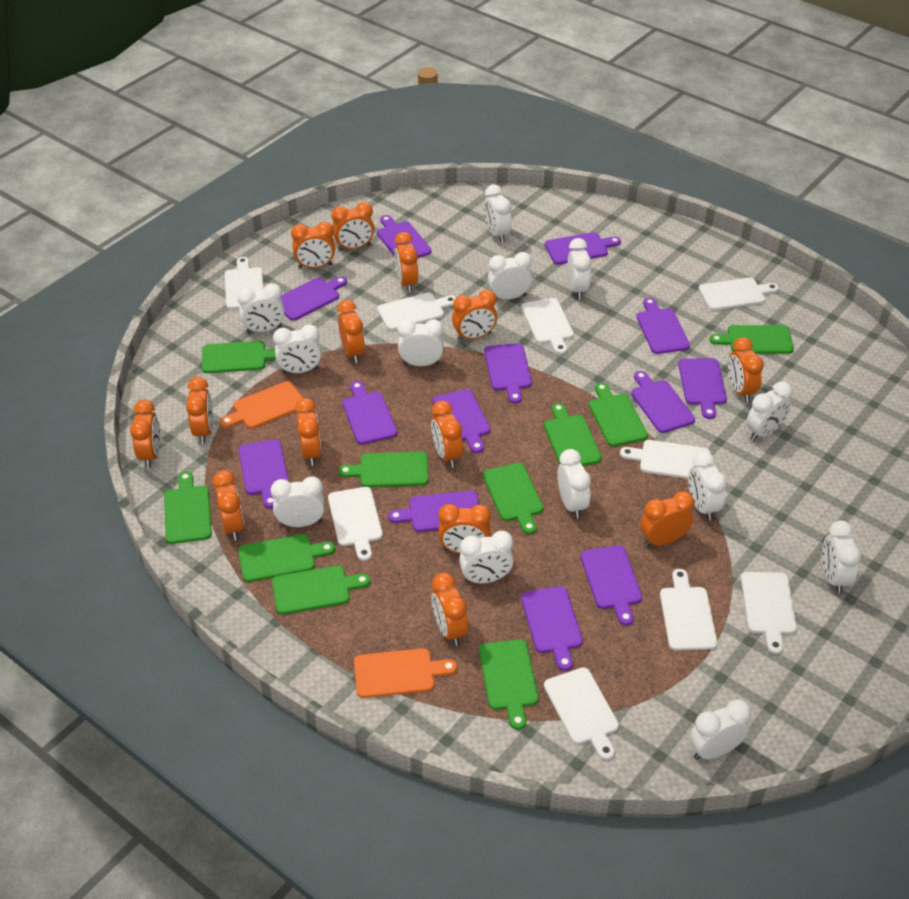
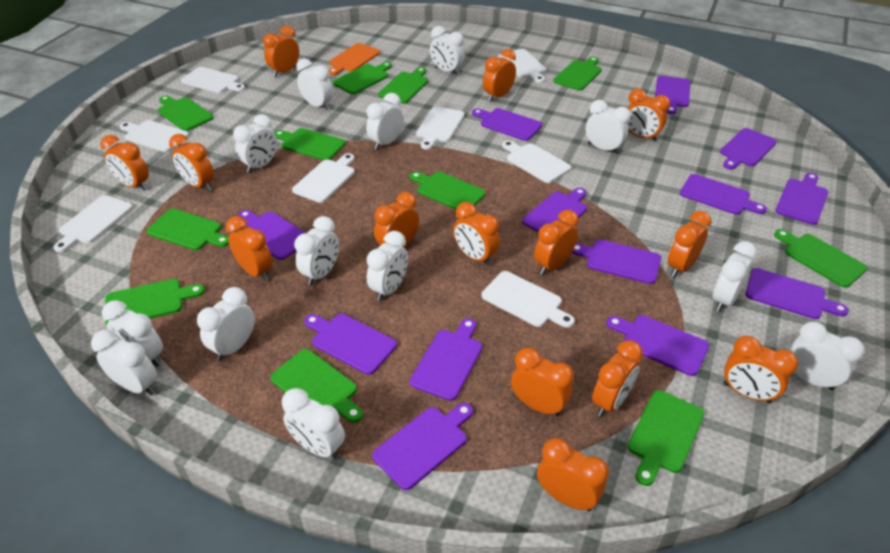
green cutting board: [164,471,212,544] [202,341,276,373] [238,534,335,582] [272,565,370,615] [338,452,429,487] [479,639,539,730] [483,463,543,534] [544,403,602,466] [589,383,648,446] [709,325,794,354] = 10 -> [105,279,205,325] [146,209,229,250] [158,95,214,131] [270,349,363,423] [274,128,346,160] [333,62,392,94] [378,67,428,104] [410,171,486,210] [553,57,602,91] [628,390,704,486] [774,229,867,288] = 11
orange cutting board: [220,381,303,429] [354,648,457,698] = 2 -> [329,43,380,75] = 1
white cutting board: [225,257,264,309] [328,487,383,561] [377,292,456,331] [521,298,574,354] [544,667,619,760] [620,440,710,479] [660,569,717,651] [699,278,779,310] [741,572,797,654] = 9 -> [53,195,133,253] [119,120,189,152] [181,67,245,93] [292,153,355,203] [416,106,465,150] [481,271,575,328] [499,49,546,83] [502,140,571,183] = 8

